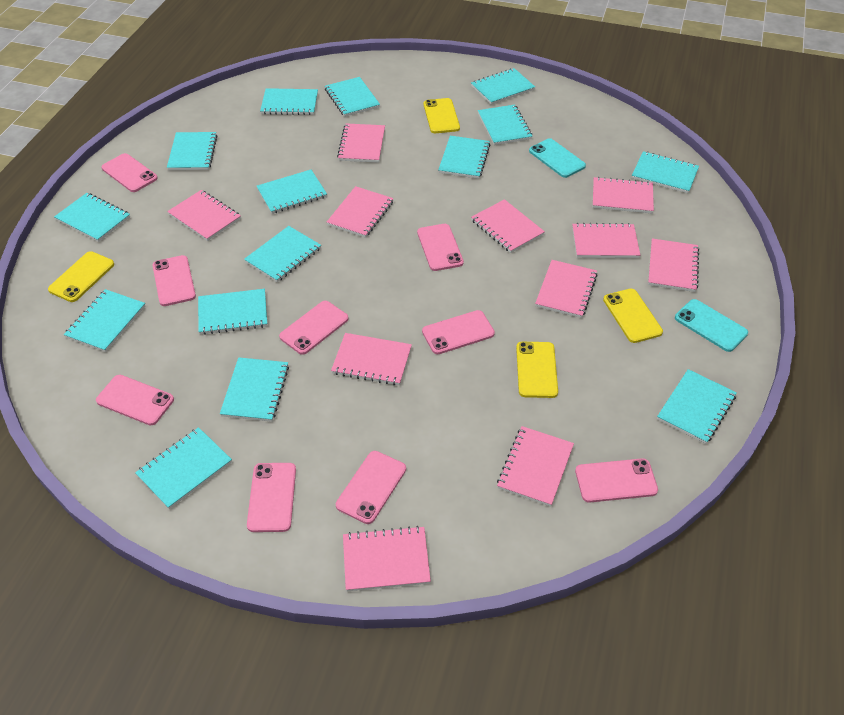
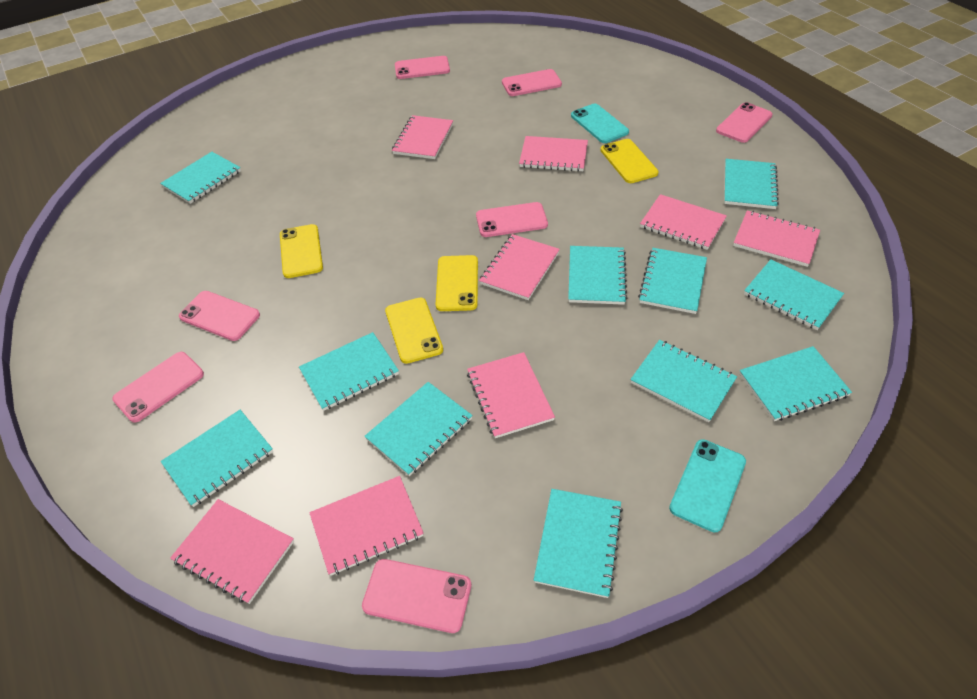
pink notebook: [167,190,241,241] [327,186,394,238] [331,333,412,385] [337,123,385,163] [343,526,431,591] [471,199,545,253] [497,426,574,507] [535,260,598,318] [572,223,640,258] [593,177,654,213] [648,239,699,292] = 11 -> [170,499,294,604] [309,476,424,576] [392,115,453,159] [467,352,555,438] [479,234,560,300] [519,136,588,172] [640,194,727,250] [733,210,820,267] = 8
pink phone: [96,375,174,426] [101,153,158,192] [152,255,196,306] [247,463,296,532] [279,301,349,355] [336,451,406,524] [417,224,464,271] [422,310,495,354] [575,458,658,503] = 9 -> [112,352,204,423] [179,291,260,341] [362,559,471,633] [395,56,450,79] [476,202,548,237] [502,69,562,96] [716,102,773,143] = 7
turquoise notebook: [54,193,130,242] [64,289,145,352] [135,427,232,509] [167,132,217,170] [198,289,267,335] [220,357,289,422] [244,226,321,282] [257,170,327,214] [260,88,318,115] [325,77,380,117] [438,136,490,179] [471,68,535,105] [478,104,532,145] [632,151,699,193] [657,369,737,444] = 15 -> [160,152,241,204] [161,410,273,507] [299,332,399,411] [365,382,473,476] [534,489,623,598] [568,246,627,305] [630,340,737,422] [638,248,707,314] [724,159,779,209] [739,346,852,421] [744,259,844,330] = 11

